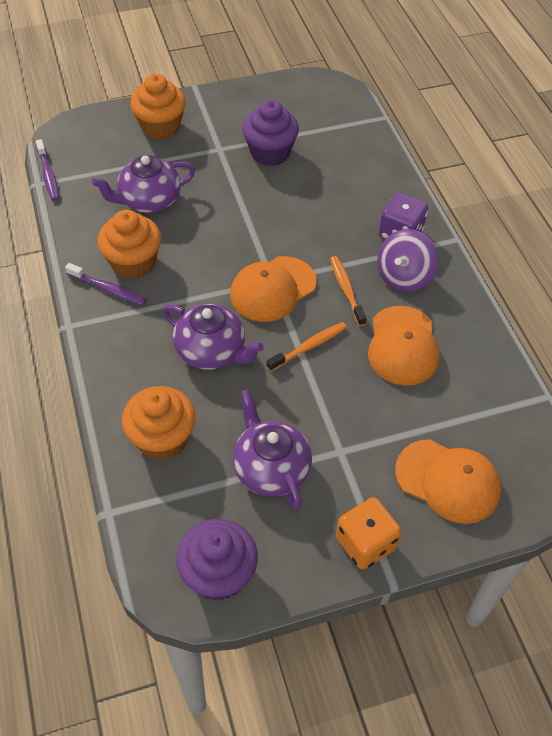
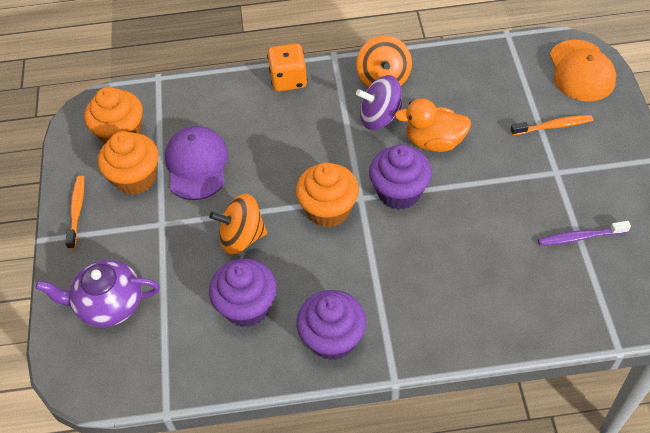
orange cap: [230,256,316,322] [368,306,440,386] [395,439,501,524] = 3 -> [550,40,616,101] = 1
orange duck: none = 0 -> [395,98,471,152] = 1
orange spinning top: none = 0 -> [209,194,267,255] [356,35,412,87] = 2
purple cap: none = 0 -> [165,126,228,200] = 1
purple cupcake: [176,519,258,600] [242,100,299,166] = 2 -> [209,259,277,327] [296,290,366,360] [369,145,432,210] = 3
purple dice: [379,193,428,240] = 1 -> none = 0
purple teapot: [91,155,195,213] [163,304,264,370] [233,389,312,509] = 3 -> [35,260,160,327] = 1
purple toothbrush: [36,139,59,201] [65,263,147,305] = 2 -> [538,221,631,246] = 1

